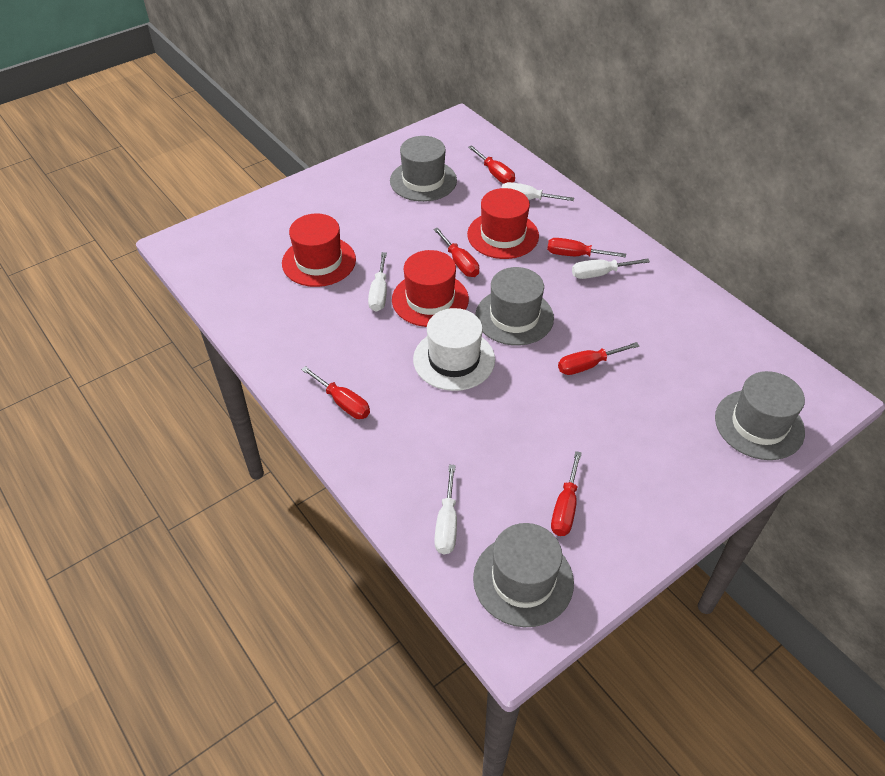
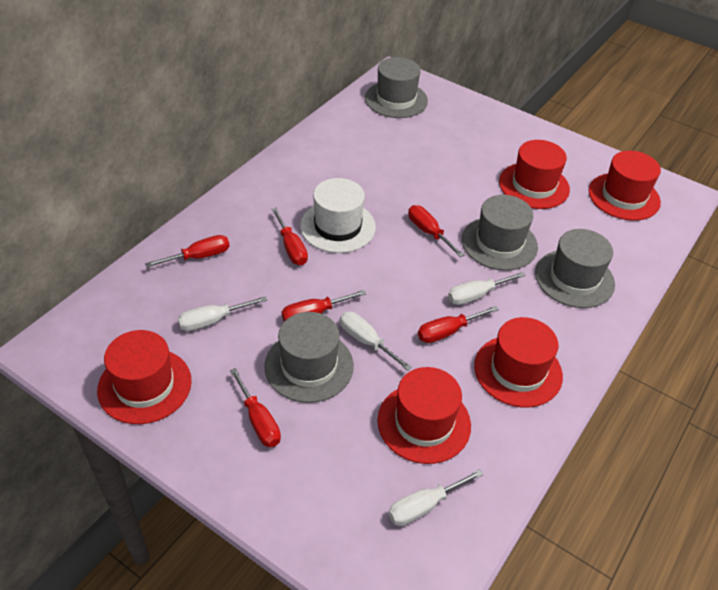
red hat: [282,213,356,287] [392,250,469,327] [467,188,539,259] = 3 -> [97,330,192,424] [377,367,471,464] [474,317,563,408] [499,140,570,209] [589,151,661,221] = 5

